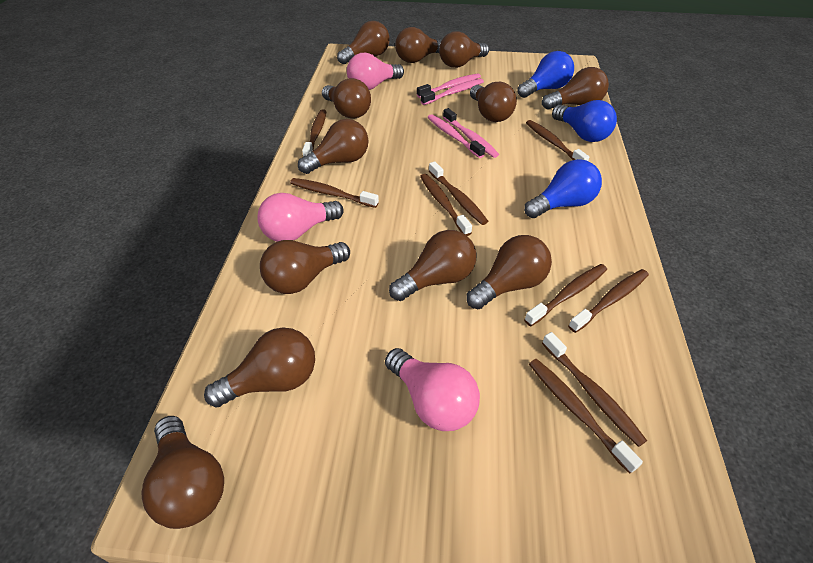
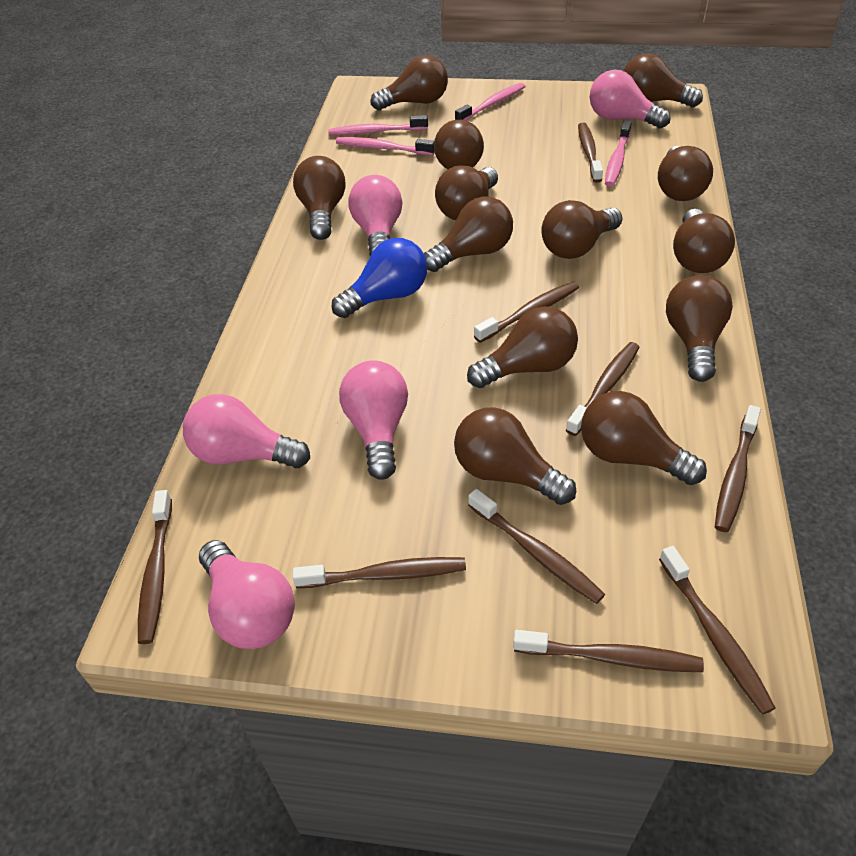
blue light bulb: [518,51,574,98] [524,159,602,218] [552,100,617,142] = 3 -> [332,238,427,318] = 1
brown light bulb: [141,416,224,529] [204,327,315,407] [260,240,350,294] [298,119,369,174] [322,78,371,119] [337,21,390,64] [389,230,477,301] [395,27,442,63] [439,31,489,68] [466,235,552,309] [470,82,517,122] [542,67,609,109] = 12 -> [293,156,346,240] [371,55,448,110] [424,196,513,272] [434,120,484,169] [435,165,498,220] [454,407,576,505] [467,306,578,388] [542,200,622,259] [581,391,707,485] [624,53,703,107] [658,146,713,201] [666,275,733,382] [673,209,735,273] = 13
pink light bulb: [257,193,344,242] [347,53,404,90] [385,348,480,431] = 3 -> [183,394,310,468] [199,540,295,649] [339,360,408,480] [349,175,402,256] [590,70,671,129] = 5

